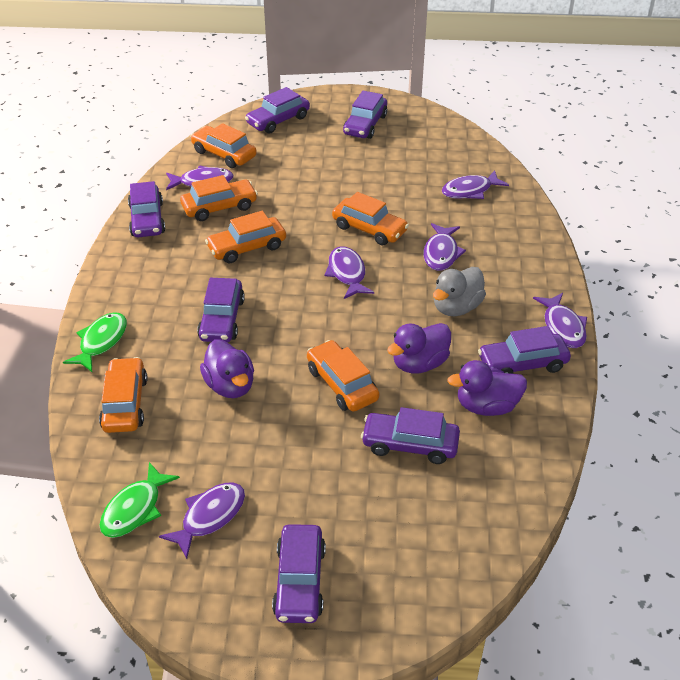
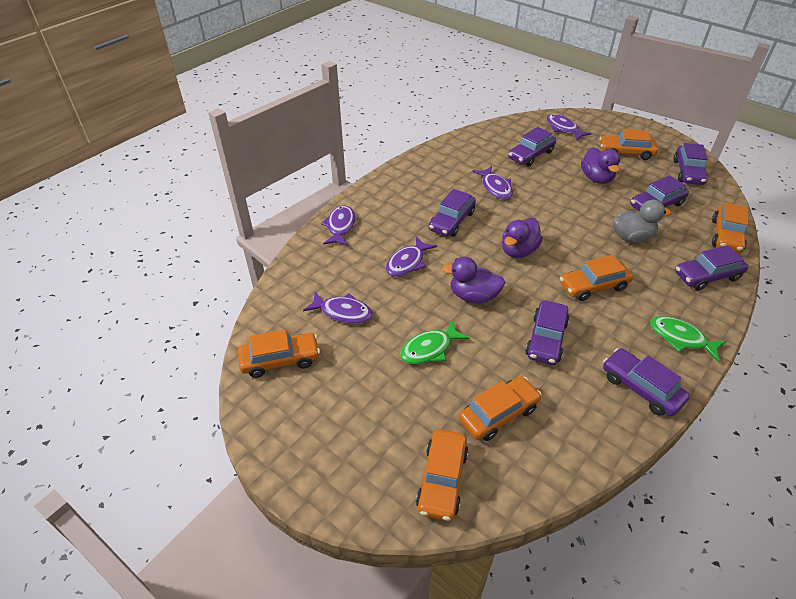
purple fish: [159,483,245,559] [166,166,234,190] [325,247,374,299] [423,223,466,271] [442,170,509,199] [533,293,587,348] = 6 -> [303,292,373,324] [321,205,355,246] [386,236,437,277] [472,166,513,199] [546,114,591,141] = 5

